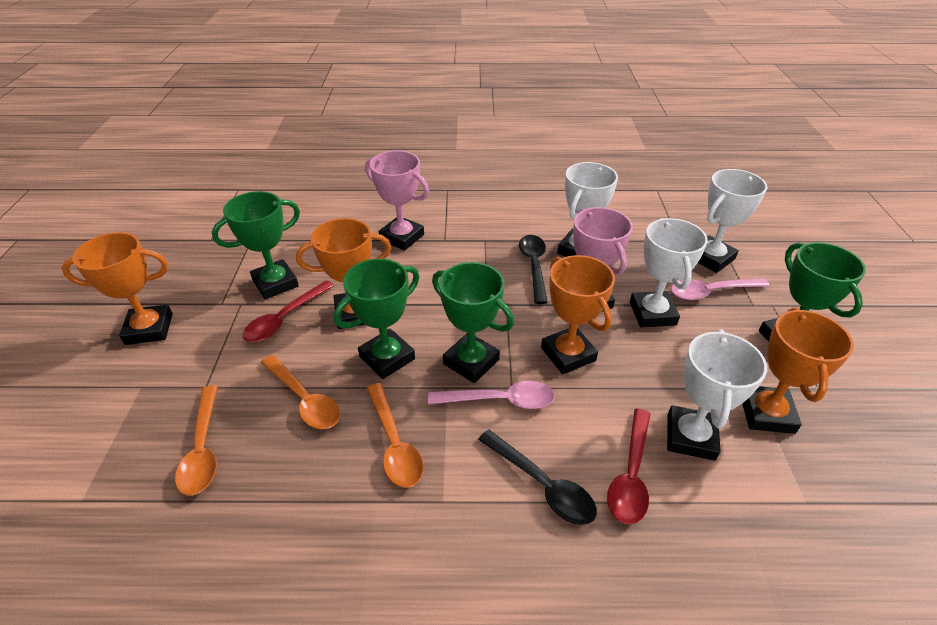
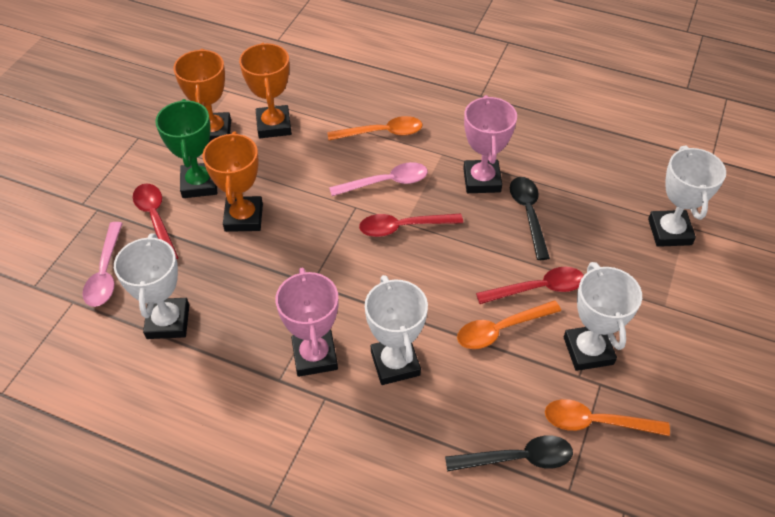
green trophy: [212,191,300,299] [334,259,420,379] [432,262,514,383] [759,242,866,342] = 4 -> [155,99,217,198] = 1
orange trophy: [61,232,173,345] [296,218,391,329] [541,255,615,374] [742,307,854,434] = 4 -> [173,49,231,142] [203,132,263,232] [239,43,292,138] = 3
red spoon: [243,280,334,342] [607,408,651,525] = 2 -> [133,183,179,259] [359,214,463,237] [476,267,584,304] = 3

